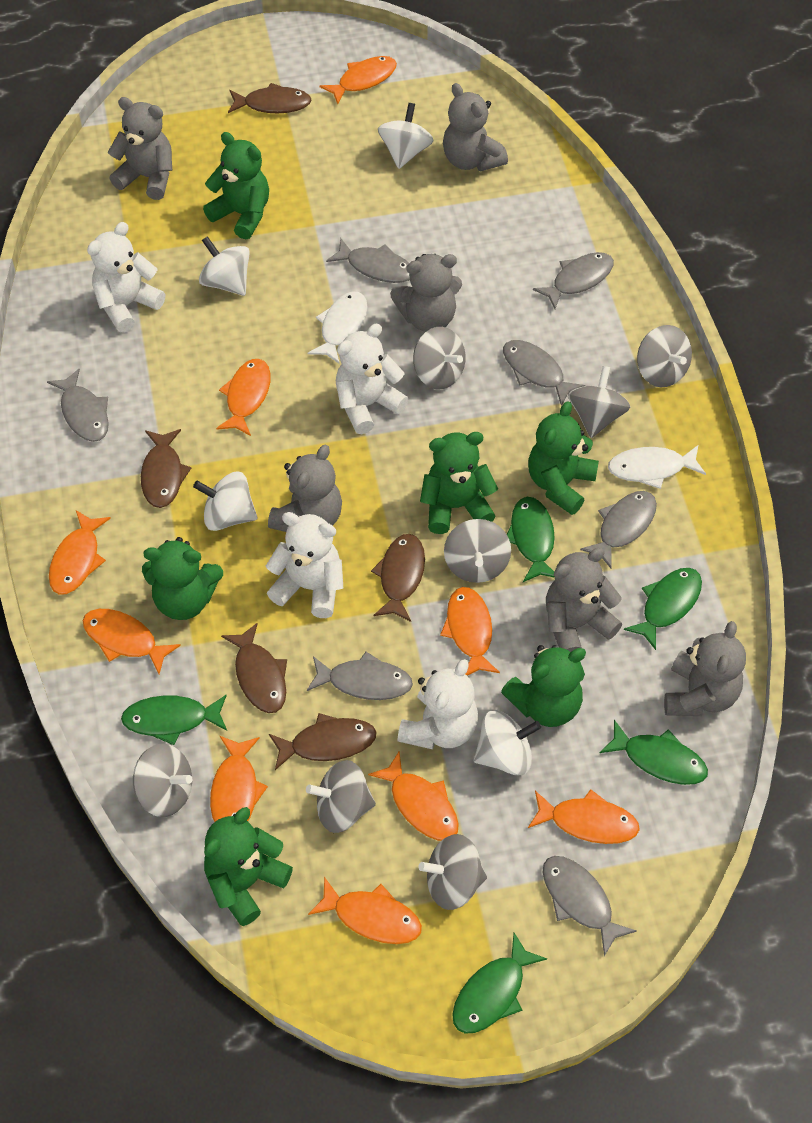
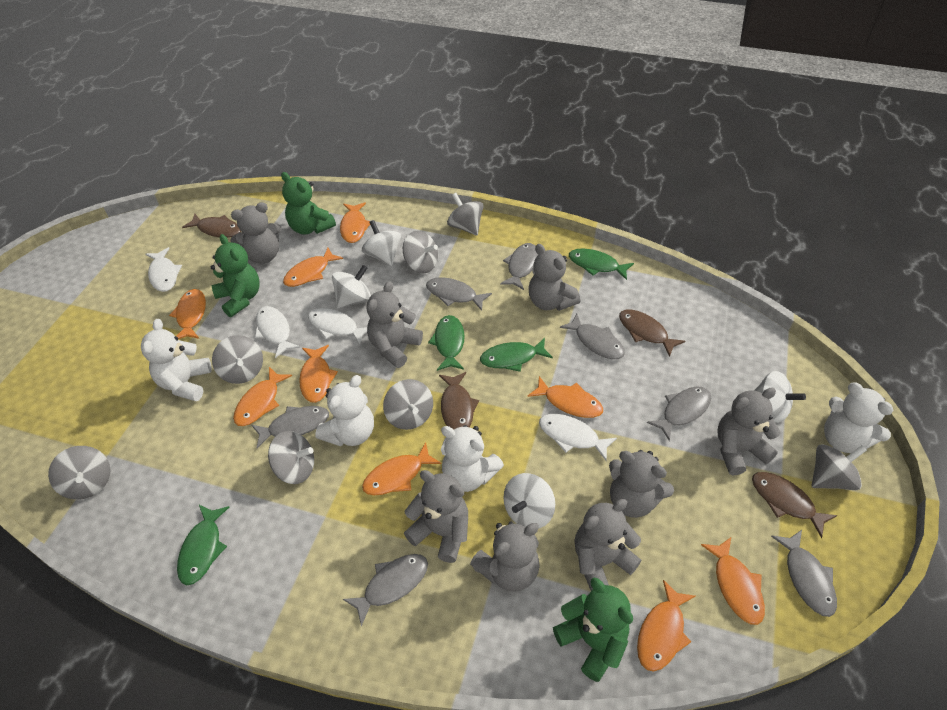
brown fish: [141,429,191,508] [221,623,287,713] [228,83,312,114] [269,713,376,770] [371,534,425,622] = 5 -> [182,214,241,238] [439,372,479,430] [619,309,685,357] [752,472,837,538] = 4
green fish: [121,695,227,745] [452,933,547,1034] [507,497,555,582] [600,720,708,785] [624,568,702,650] = 5 -> [177,505,229,585] [428,315,465,371] [480,338,553,372] [569,249,634,280] = 4
green teddy bear: [142,537,223,620] [203,132,269,239] [204,807,293,926] [420,432,498,534] [501,645,586,727] [528,401,599,515] = 6 -> [211,234,260,317] [281,172,336,235] [553,577,633,682] = 3
grey teddy bear: [108,97,172,200] [268,445,342,532] [390,254,462,332] [443,83,508,172] [546,548,622,652] [664,621,746,716] = 6 -> [230,202,281,264] [366,281,423,368] [404,470,468,563] [470,522,540,592] [529,244,580,311] [574,499,642,591] [609,450,674,518] [717,387,781,475] = 8
white fish: [308,292,367,364] [608,445,706,489] = 2 -> [146,247,182,292] [255,306,300,358] [308,308,367,345] [539,414,617,461] = 4

